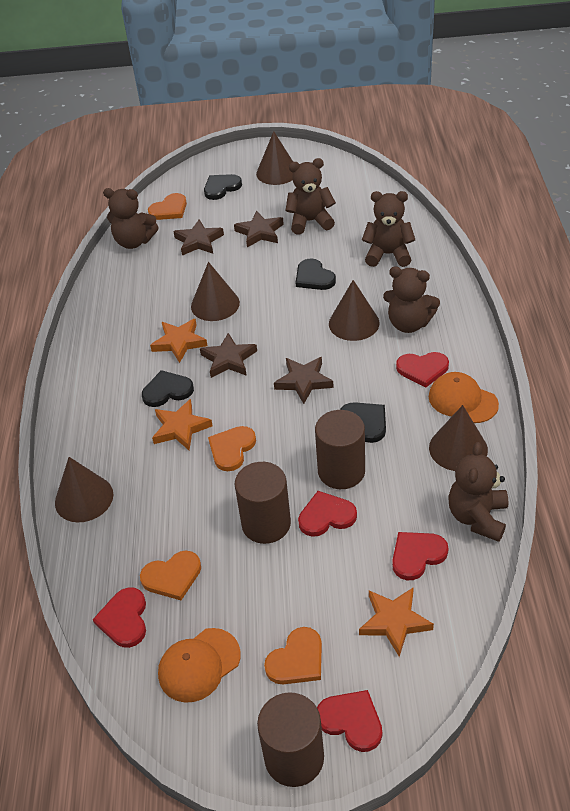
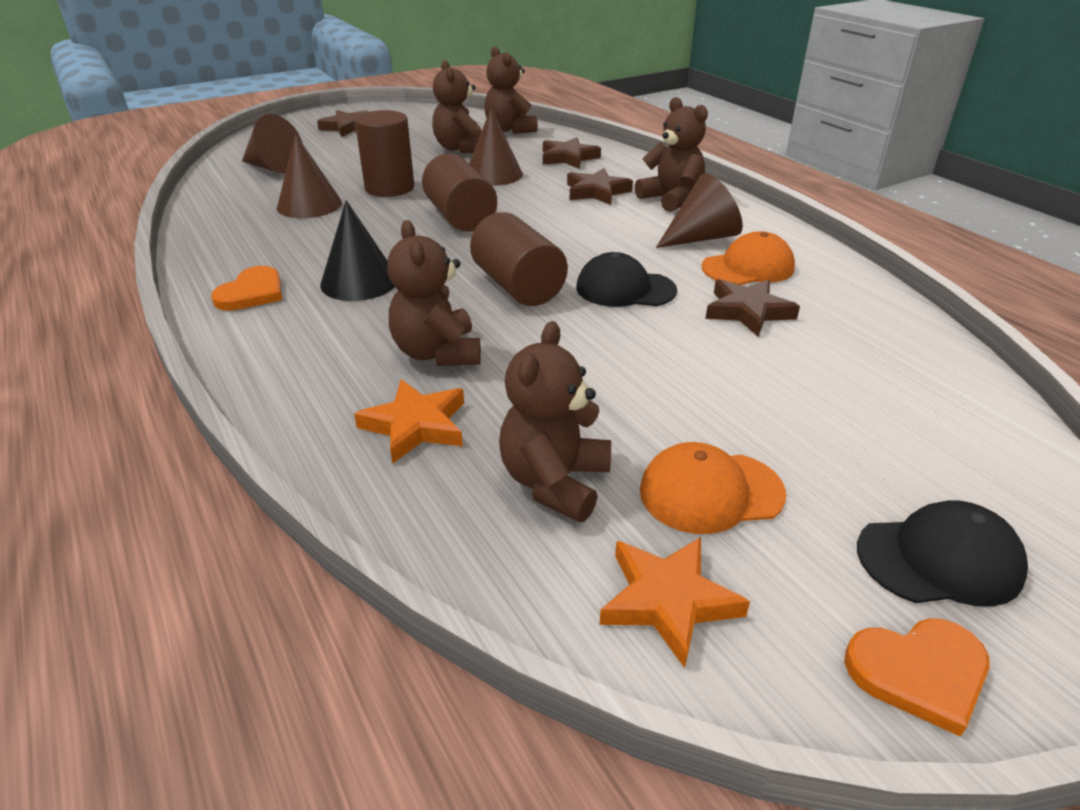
black cap: none = 0 -> [576,252,677,307] [857,500,1028,607] = 2
black cone: none = 0 -> [320,200,395,301] = 1
black heart: [142,370,194,407] [204,174,242,200] [295,258,336,290] [340,402,386,443] = 4 -> none = 0
brown cone: [55,457,113,522] [191,262,240,321] [256,131,293,185] [329,280,380,341] [429,405,488,471] = 5 -> [242,114,302,174] [277,134,342,218] [469,108,523,186] [656,173,743,248] = 4
orange heart: [140,551,201,600] [148,193,187,220] [208,426,256,471] [264,627,322,684] = 4 -> [211,266,282,311] [844,618,990,737] = 2
orange star: [150,319,207,363] [152,399,213,450] [359,587,434,657] = 3 -> [354,379,464,464] [599,537,750,668] = 2
red heart: [93,587,146,648] [298,491,357,537] [317,690,382,752] [392,532,449,580] [396,352,449,387] = 5 -> none = 0

